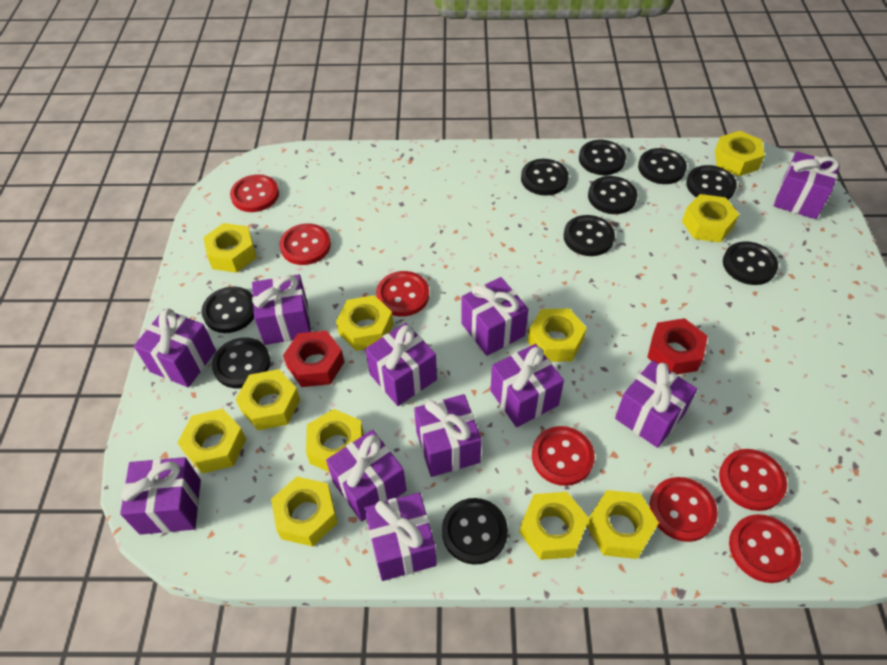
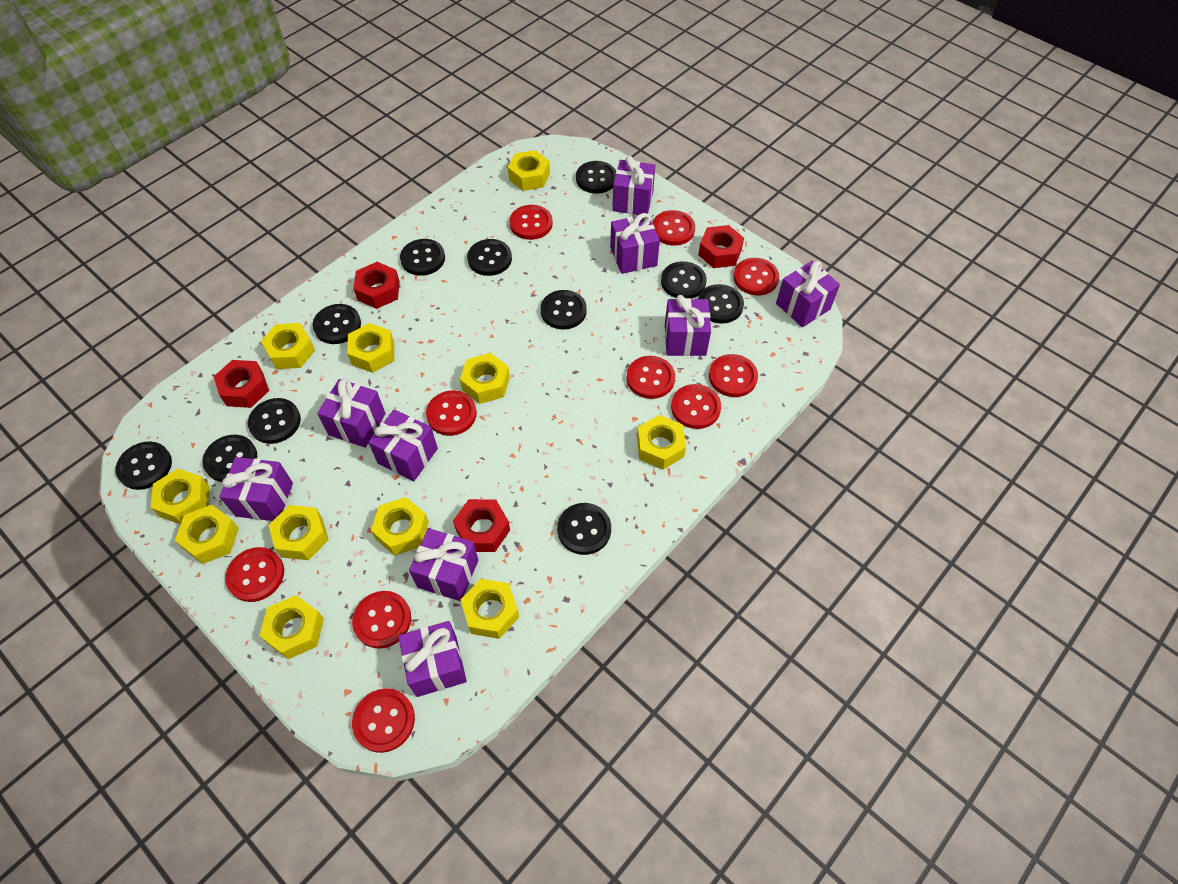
black button: [201,286,254,333] [212,337,270,388] [442,498,508,565] [521,159,569,196] [564,215,615,256] [579,140,626,175] [588,176,637,214] [638,148,687,184] [686,165,737,200] [723,241,778,285] = 10 -> [116,441,172,490] [202,435,257,482] [248,398,301,444] [312,304,361,344] [400,239,445,276] [467,239,512,276] [540,290,587,329] [557,503,611,555] [576,161,616,194] [661,261,707,299] [698,284,744,324] = 11
purple gift: [120,457,201,535] [134,308,216,388] [252,274,311,345] [326,430,406,522] [364,492,437,581] [365,323,437,406] [414,394,482,477] [461,277,529,356] [490,344,564,427] [615,360,697,448] [774,151,840,219] = 11 -> [219,457,293,521] [317,378,386,448] [368,409,438,481] [398,621,467,697] [409,528,478,601] [610,213,660,274] [612,156,655,215] [665,295,711,356] [776,261,840,327] = 9
red button: [230,174,279,212] [279,223,331,265] [376,271,429,317] [532,426,595,486] [650,477,718,542] [719,449,787,511] [729,514,801,583] = 7 -> [225,547,284,602] [352,591,411,649] [352,688,415,753] [426,391,477,436] [509,205,553,240] [626,356,675,399] [652,210,695,246] [671,384,721,429] [709,354,758,397] [733,258,779,295] = 10
red nut: [283,331,344,387] [647,318,708,375] = 2 -> [214,360,269,408] [353,262,400,309] [453,499,510,552] [698,225,744,268] = 4

